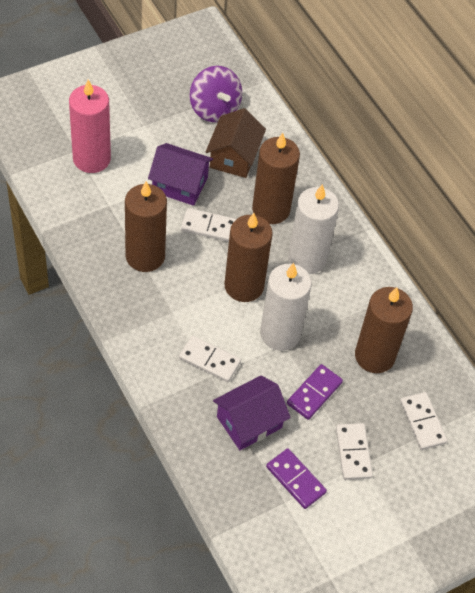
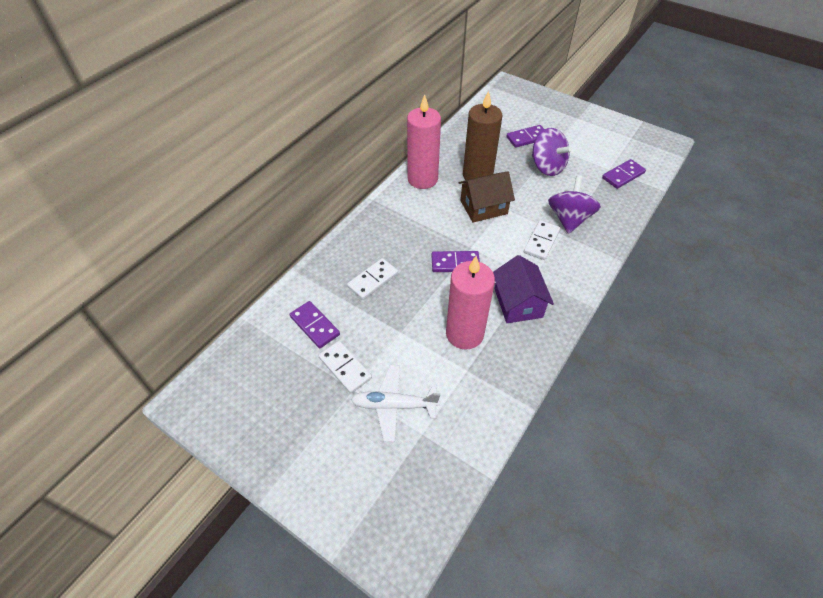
brown candle: [125,181,167,272] [224,213,273,302] [252,133,300,224] [355,287,413,373] = 4 -> [463,90,502,180] = 1
pink candle: [69,80,111,173] = 1 -> [407,94,441,189] [446,256,495,350] = 2
purple domino: [266,448,327,509] [287,364,343,420] = 2 -> [290,301,340,348] [431,251,480,272] [506,125,544,148] [602,159,646,189] = 4
purple house: [148,143,213,206] [213,375,291,450] = 2 -> [493,255,554,323] = 1
purple spinning top: [190,66,242,122] = 1 -> [532,128,573,176] [548,175,601,234] = 2
white candle: [260,263,312,351] [288,184,339,274] = 2 -> none = 0
white domino: [179,336,241,382] [181,208,236,242] [336,423,373,480] [400,392,447,450] = 4 -> [318,341,372,394] [347,258,398,300] [524,220,560,260] = 3
white plane: none = 0 -> [351,365,440,442] = 1

